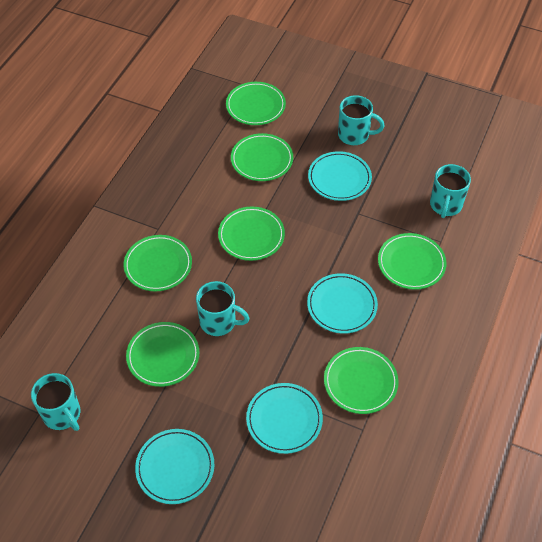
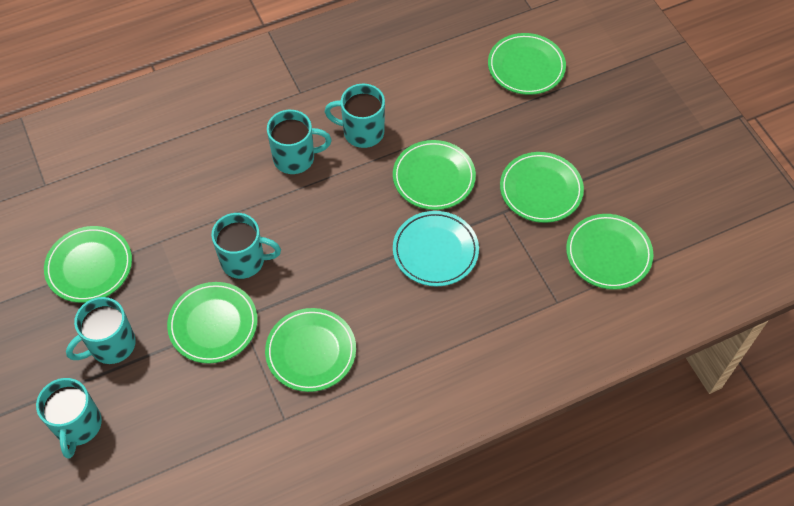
turquoise mug: [31,373,80,431] [196,281,250,336] [338,95,384,145] [430,164,471,218] = 4 -> [36,378,102,459] [66,297,136,364] [211,213,281,279] [267,110,332,174] [325,84,385,148] = 5
turquoise plate: [135,429,214,504] [246,383,323,454] [307,273,378,334] [308,151,372,201] = 4 -> [393,211,479,287] = 1

